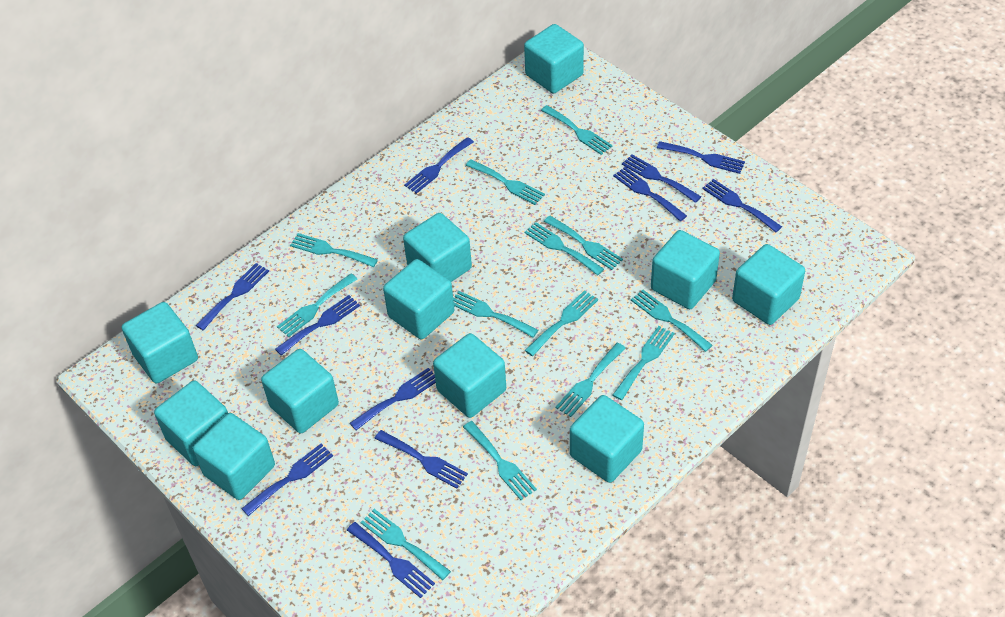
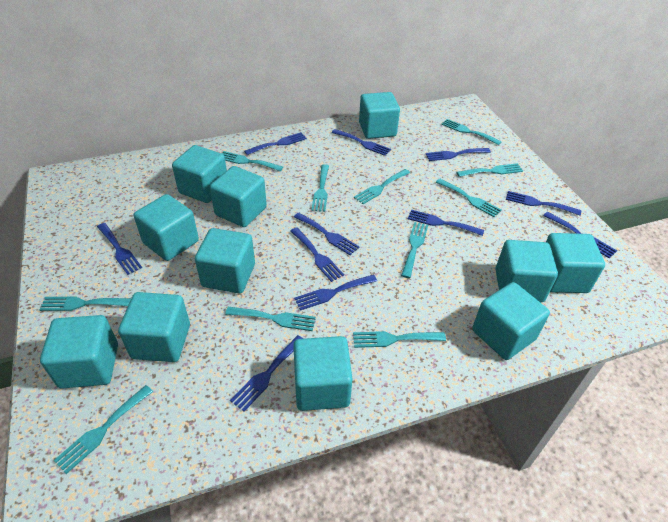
turquoise fork: [277,274,357,337] [290,233,378,267] [360,509,451,580] [453,291,538,337] [463,421,537,500] [465,159,545,205] [525,222,604,275] [525,290,598,356] [541,105,613,155] [544,216,623,270] [556,343,626,417] [613,326,675,400] [631,290,713,352] = 13 -> [39,296,131,311] [53,385,153,474] [221,151,283,171] [225,307,316,331] [311,164,329,212] [353,331,446,348] [354,169,410,204] [401,222,428,278] [436,179,501,217] [441,119,502,145] [457,163,523,177] = 11

